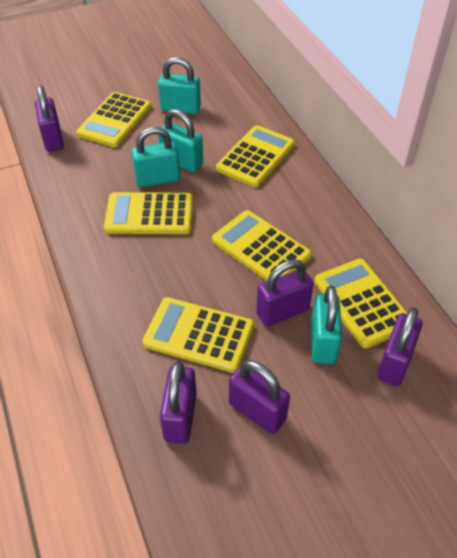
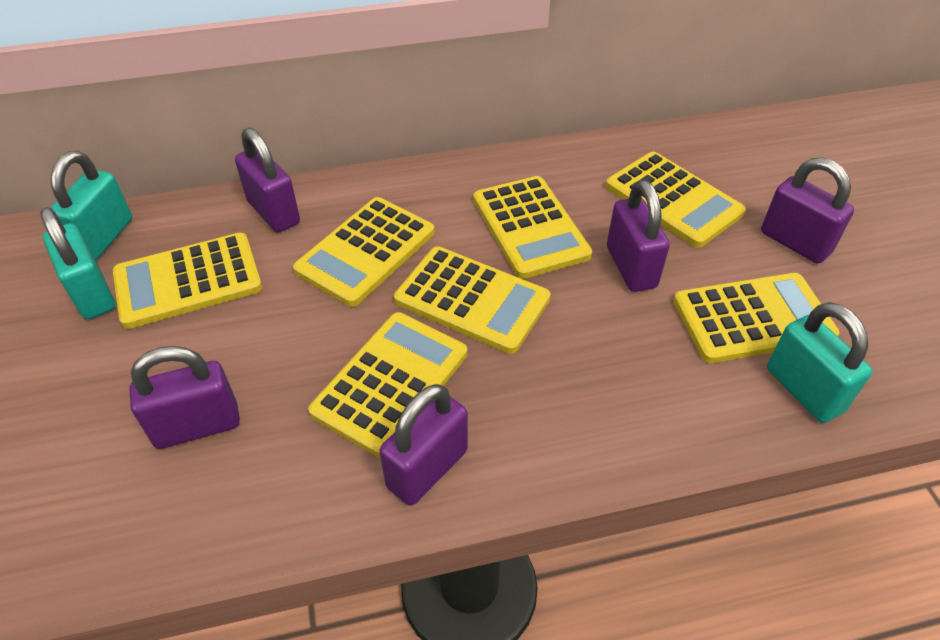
turquoise padlock: [132,127,180,187] [158,57,201,114] [158,109,203,172] [311,286,342,364] = 4 -> [40,207,115,319] [51,151,132,260] [767,302,872,423] = 3
yellow calculator: [76,92,151,147] [104,192,193,234] [142,297,254,373] [212,210,312,281] [216,125,295,187] [315,259,408,348] = 6 -> [113,233,262,329] [293,197,434,307] [308,312,467,458] [394,246,551,354] [473,176,592,279] [606,152,746,248] [673,273,840,363] = 7

